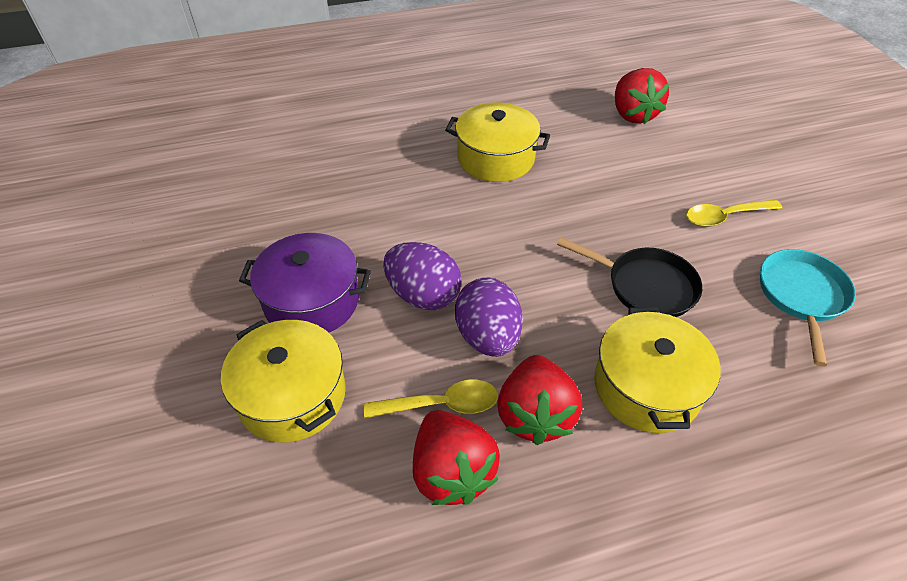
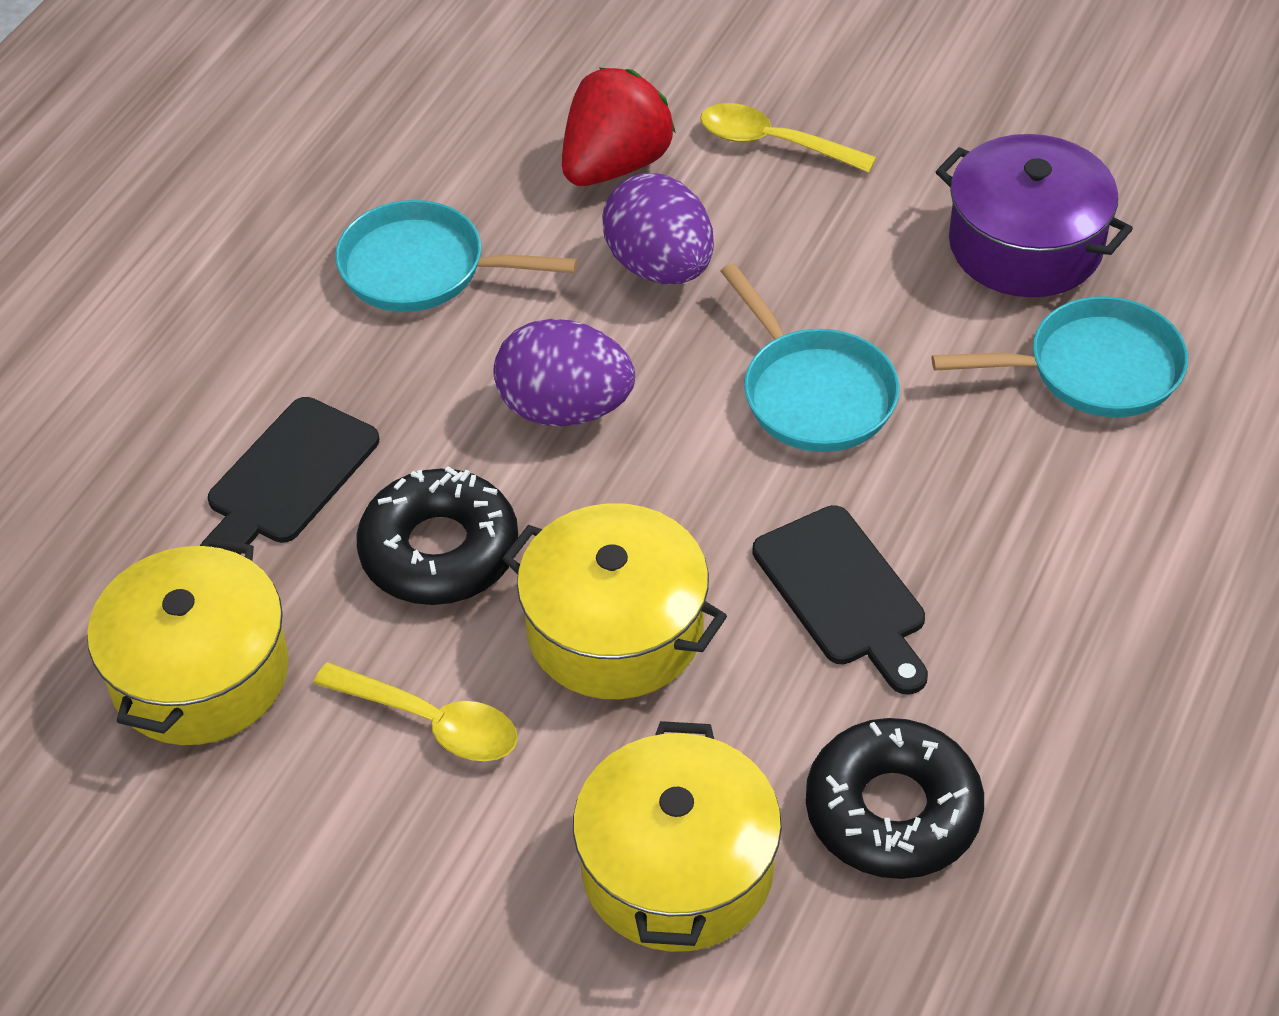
black cutting board: none = 0 -> [200,397,379,555] [752,505,928,695] = 2
black donut: none = 0 -> [356,466,518,605] [806,718,984,879] = 2
black pan: [557,237,702,317] = 1 -> none = 0
red strawberry: [413,410,500,505] [497,355,582,445] [615,68,669,124] = 3 -> [562,68,676,186] = 1
turquoise pan: [760,249,856,366] = 1 -> [335,200,578,312] [720,263,900,452] [932,296,1188,417] = 3

